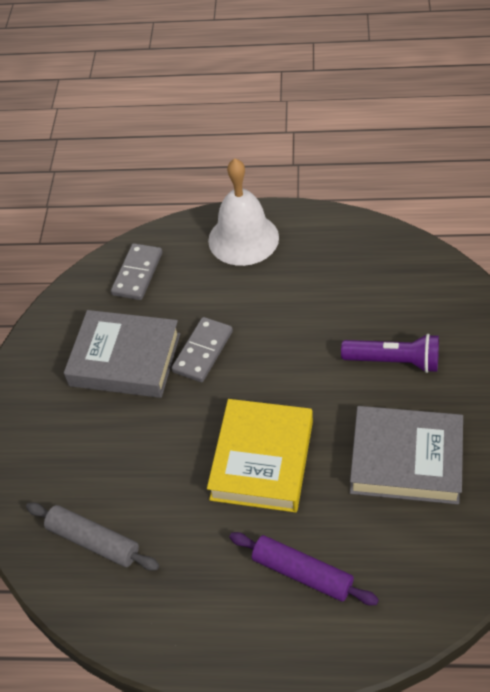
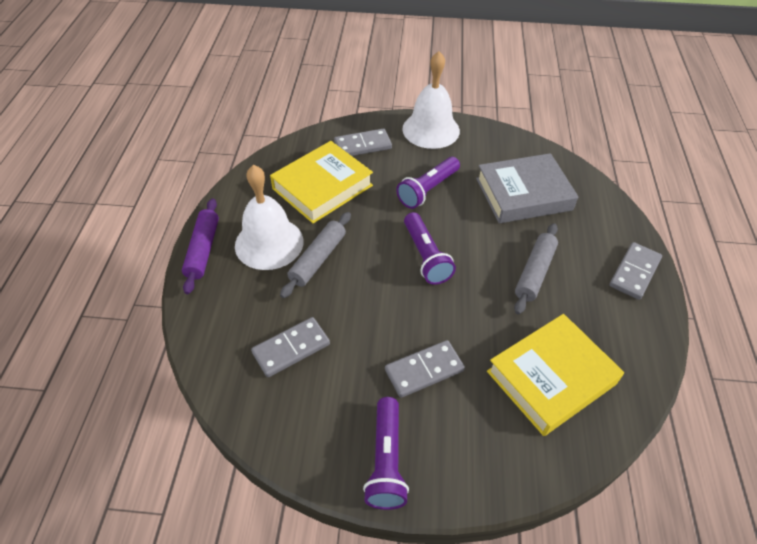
grey book: [64,310,180,398] [350,406,463,505] = 2 -> [476,153,578,223] = 1
grey domino: [111,243,162,300] [171,317,233,382] = 2 -> [251,317,330,377] [334,128,392,156] [385,340,465,398] [609,242,662,300] = 4
grey rolling pin: [26,502,159,571] = 1 -> [280,212,351,298] [514,223,558,314] = 2
purple flashlight: [341,334,439,373] = 1 -> [363,397,409,510] [396,157,460,209] [404,212,456,285] = 3
white bell: [208,158,279,266] = 1 -> [235,165,304,270] [402,51,460,149] = 2
yellow book: [207,399,313,513] = 1 -> [270,141,373,223] [487,314,624,436] = 2

